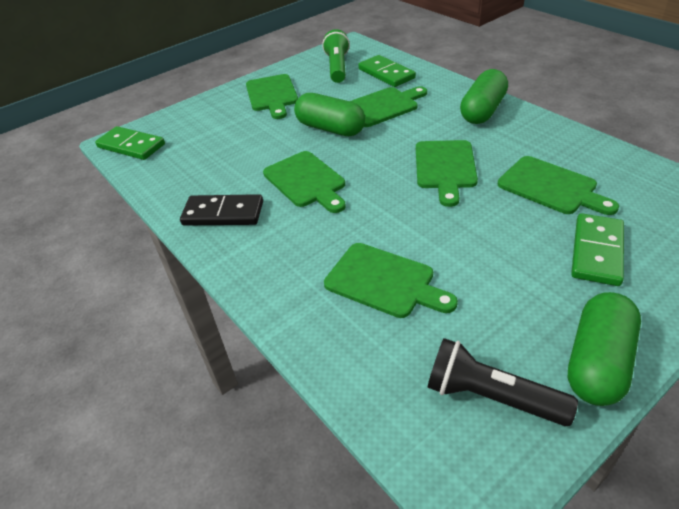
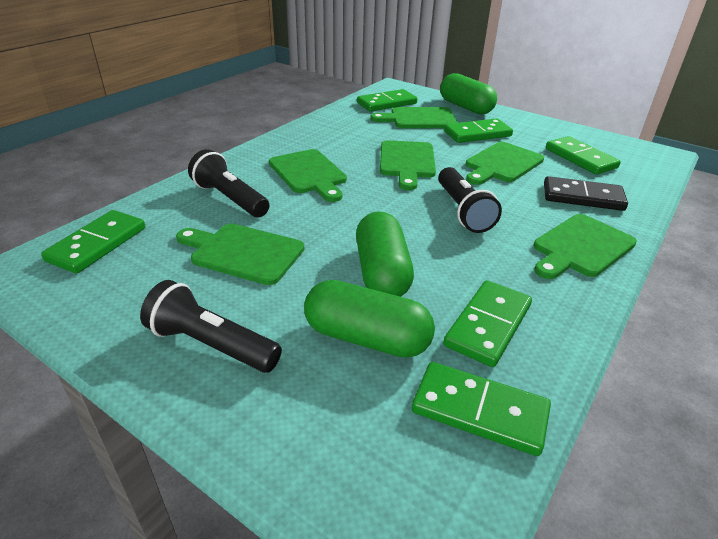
black flashlight: [427,338,578,426] = 1 -> [140,280,282,373] [188,149,269,217] [438,167,502,233] = 3
green domino: [95,126,165,160] [358,55,416,87] [571,213,624,286] = 3 -> [41,210,145,273] [357,89,417,112] [412,362,551,456] [443,280,532,367] [444,119,513,143] [546,136,621,175] = 6
green flashlight: [322,29,350,83] = 1 -> none = 0

